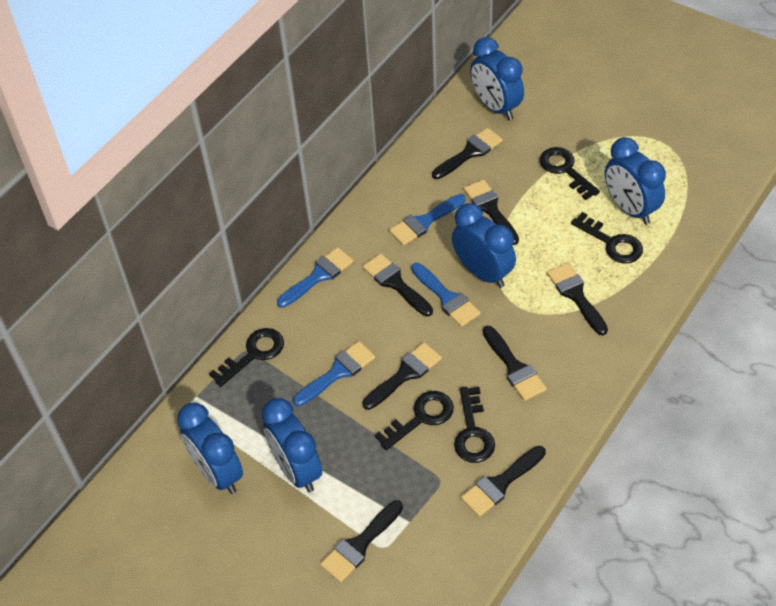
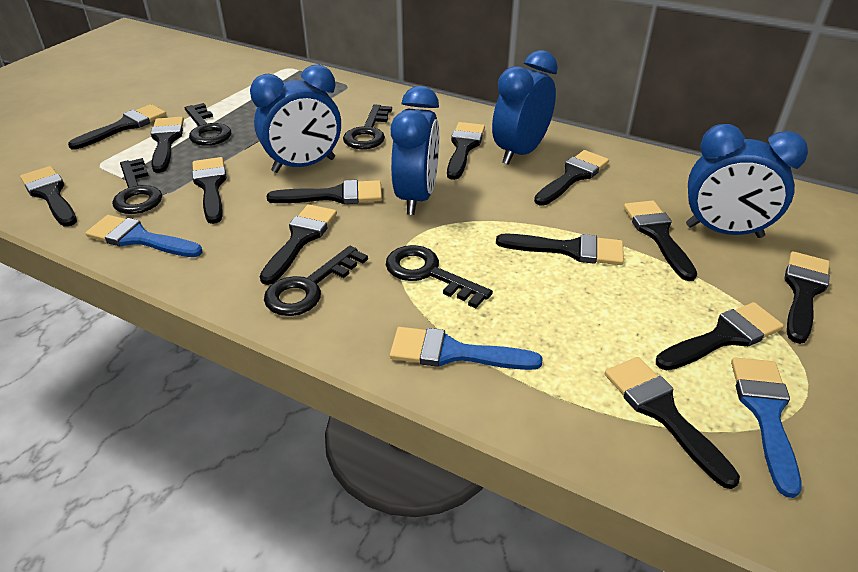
black brush: [320,500,403,582] [362,342,442,410] [363,254,433,316] [432,128,503,179] [461,446,546,517] [464,180,519,245] [483,326,547,401] [547,263,608,335] = 8 -> [20,166,77,227] [68,104,167,149] [151,117,184,173] [192,157,227,224] [260,204,337,285] [267,180,382,204] [447,122,485,180] [496,234,624,265] [534,150,609,205] [605,357,740,489] [624,201,697,281] [656,302,784,371] [784,251,830,344] = 13
blue brush: [277,247,354,308] [293,341,376,406] [389,194,466,246] [411,263,481,327] = 4 -> [86,215,203,257] [390,327,543,370] [731,357,801,498] = 3
blue clock: [177,403,243,494] [262,398,322,492] [452,203,516,288] [470,37,524,120] [605,137,666,224] = 5 -> [250,64,341,173] [391,86,439,215] [492,50,558,165] [686,124,808,238] = 4

